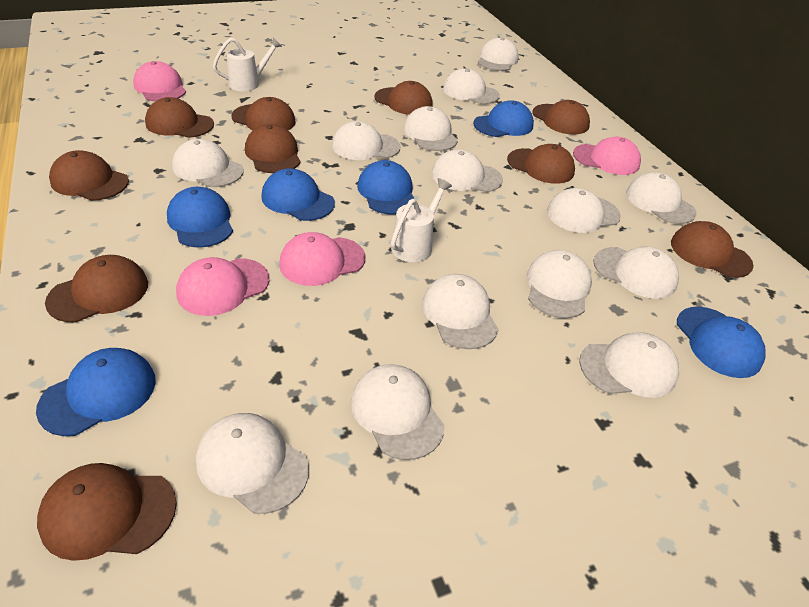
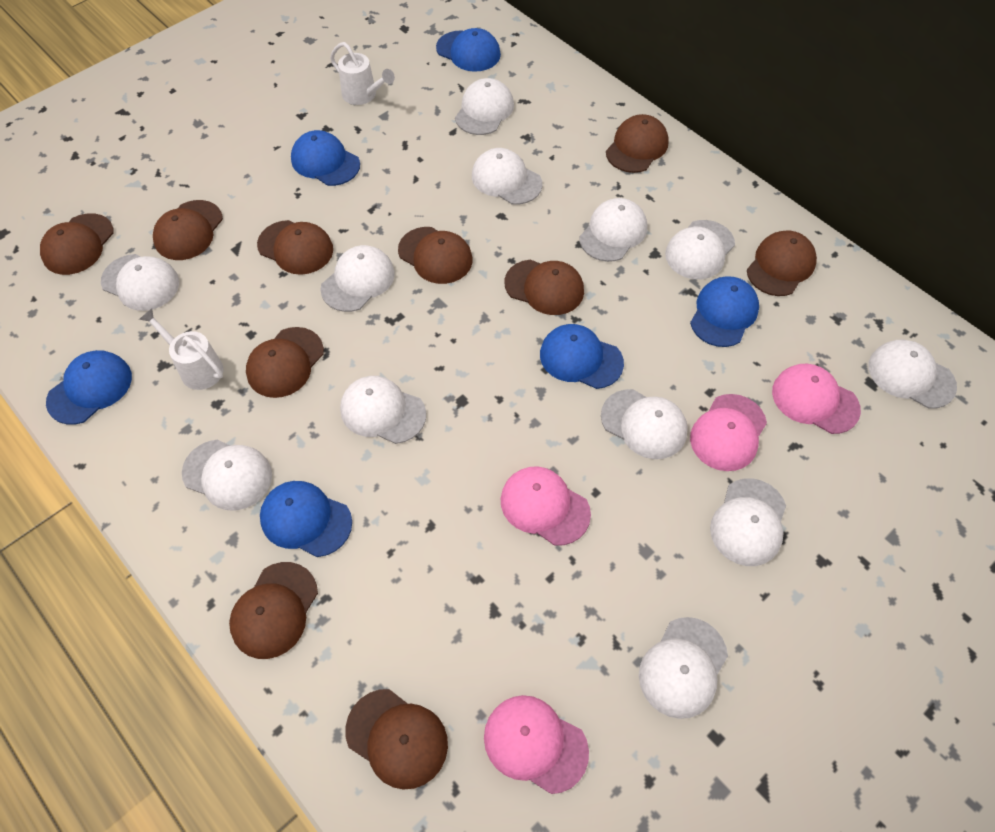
white cap: [172,139,244,187] [196,413,309,514] [332,121,401,160] [351,364,445,460] [404,106,458,151] [422,274,498,349] [432,149,503,192] [443,68,500,104] [478,38,519,71] [527,250,592,318] [547,188,621,233] [579,332,679,398] [593,247,679,299] [626,172,696,224] = 14 -> [101,254,179,311] [182,439,272,510] [321,245,395,312] [340,376,426,444] [455,78,514,135] [472,148,543,205] [579,198,647,262] [601,389,688,459] [639,617,728,719] [665,220,735,279] [710,478,786,566] [869,340,957,409] = 12

